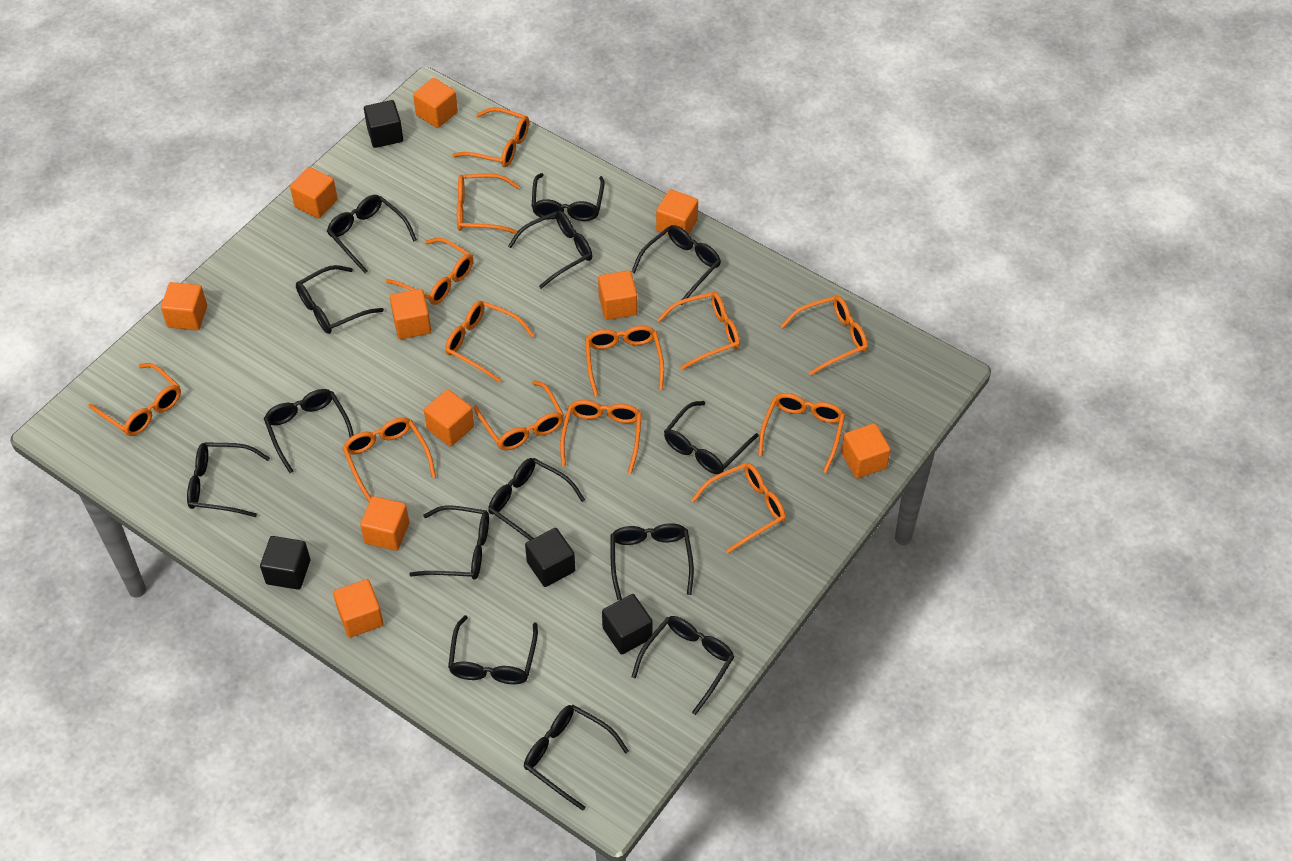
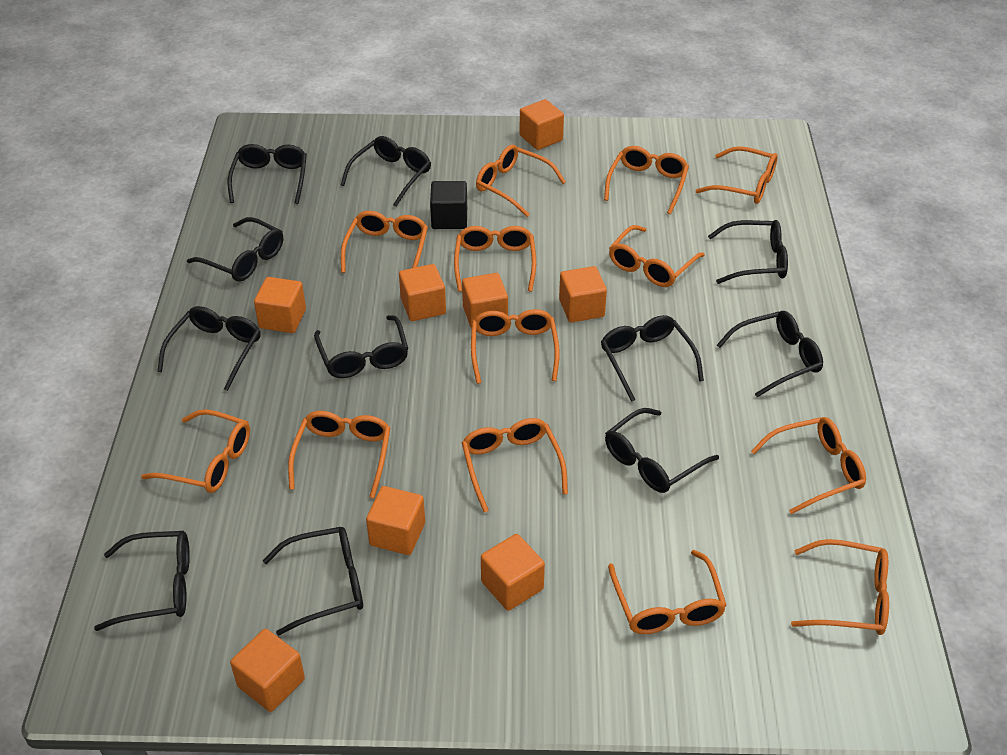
black cube: [260,536,310,590] [364,100,403,148] [525,528,575,587] [602,594,653,654] = 4 -> [430,181,467,229] = 1
black glasses: [187,442,270,517] [264,389,354,473] [296,265,384,334] [327,195,417,273] [409,505,489,579] [448,615,538,684] [488,458,585,540] [508,210,592,289] [524,705,629,811] [531,173,605,221] [610,523,694,600] [631,225,721,305] [631,616,735,715] [664,401,759,474] = 14 -> [94,531,190,631] [157,306,261,391] [187,217,283,282] [227,144,307,204] [263,527,363,636] [314,315,408,378] [341,136,431,207] [601,315,704,402] [605,408,719,493] [708,220,788,284] [717,311,823,397] = 11
orange cube: [161,282,207,330] [290,167,338,219] [333,579,384,638] [360,496,409,551] [390,289,431,339] [413,78,458,128] [424,389,474,447] [598,270,637,320] [656,189,698,235] [841,423,891,478] = 10 -> [230,629,305,712] [254,277,306,333] [366,486,425,555] [399,264,446,321] [462,273,508,329] [481,534,545,611] [520,99,564,150] [559,266,607,323] = 8

